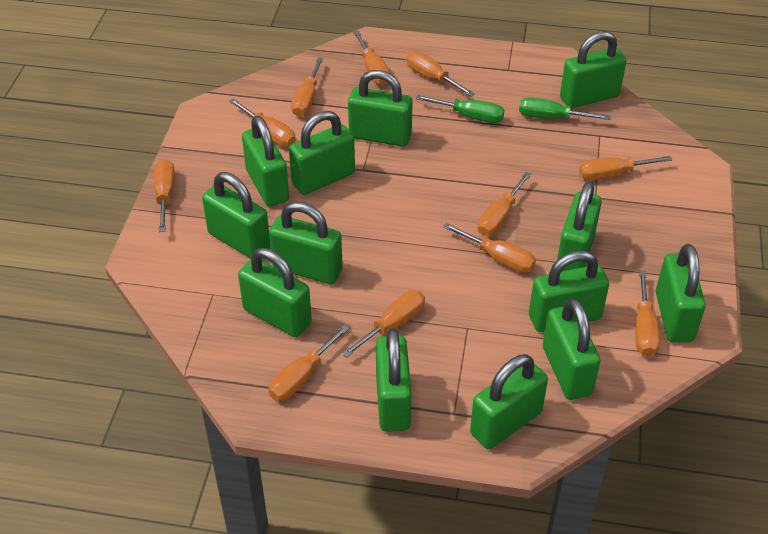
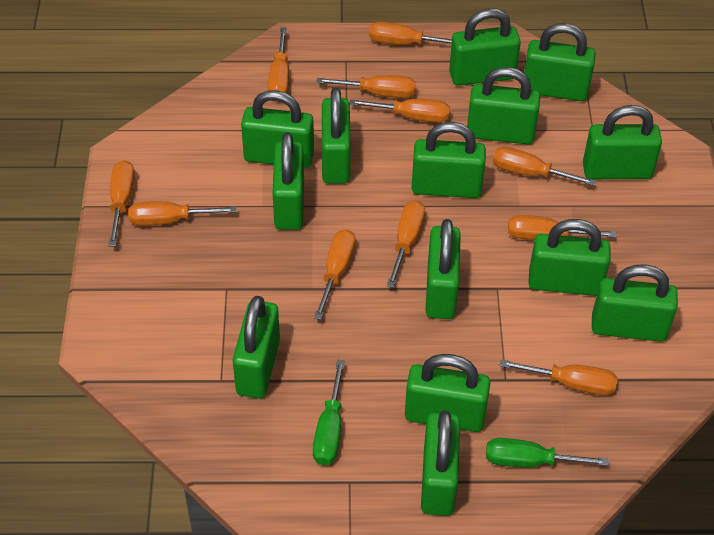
green padlock: [202,172,270,259] [238,248,312,337] [242,116,289,207] [269,202,343,284] [289,111,355,195] [348,70,413,147] [376,328,411,432] [470,354,548,449] [529,251,609,332] [543,298,601,400] [557,182,602,272] [560,31,626,108] [656,244,706,343] = 13 -> [233,296,280,398] [241,90,314,168] [272,132,304,230] [322,88,350,184] [405,354,490,432] [412,122,486,198] [421,410,460,516] [426,219,461,319] [449,8,521,86] [467,67,540,145] [524,23,596,101] [528,219,610,296] [583,105,662,179] [592,265,678,342] = 14

